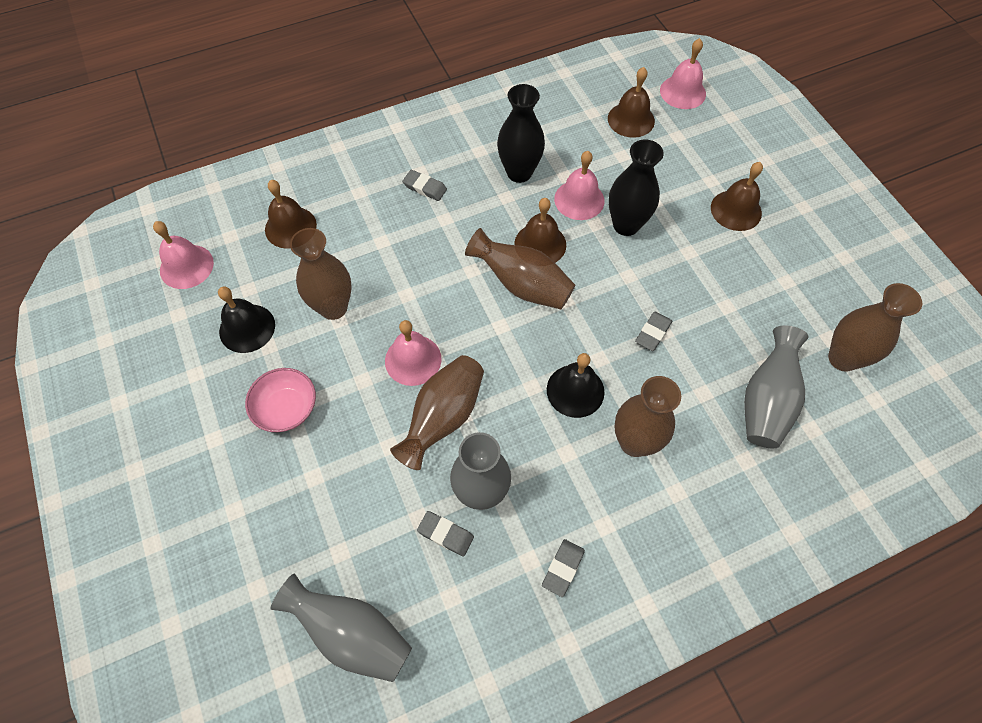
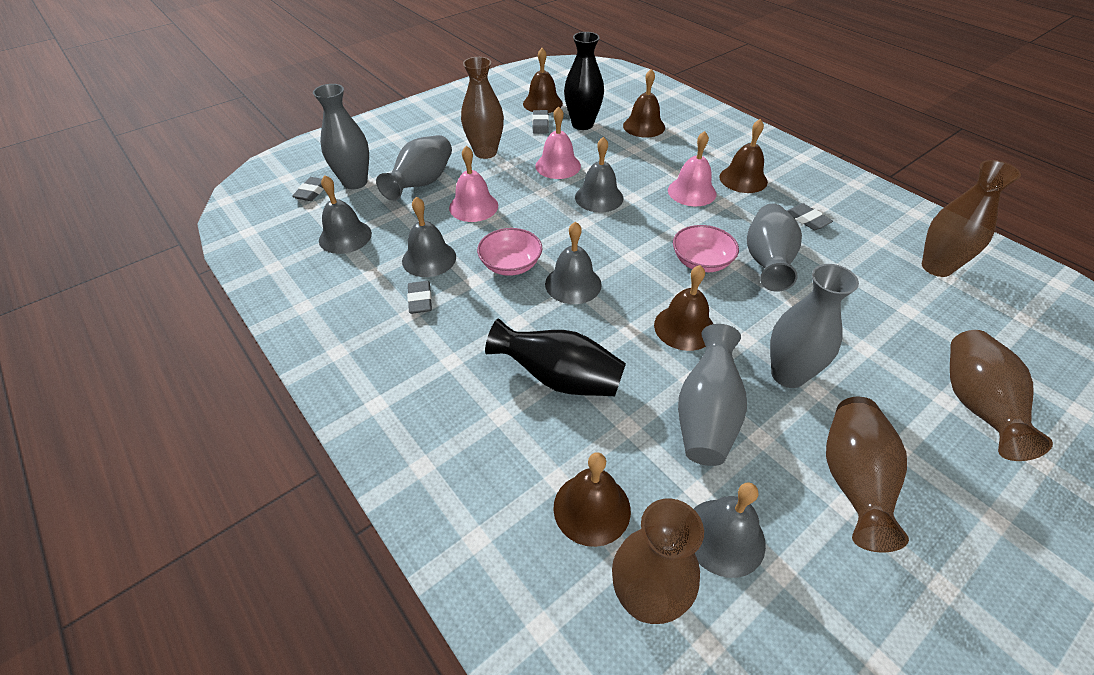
black bell: [218,287,275,353] [547,353,605,418] = 2 -> none = 0
brown bell: [265,180,317,249] [514,198,566,263] [608,67,655,138] [711,162,763,231] = 4 -> [523,48,563,113] [553,452,631,547] [623,69,665,138] [654,265,713,351] [720,119,768,193] = 5
grey bell: none = 0 -> [319,175,372,254] [402,197,456,277] [545,221,602,304] [575,137,623,212] [694,482,766,578] = 5
grey vase: [271,573,412,682] [450,432,511,510] [744,326,809,448] = 3 -> [313,84,369,189] [376,135,452,201] [678,324,747,466] [747,204,802,292] [770,264,859,388] = 5
pink bell: [153,221,214,289] [385,320,442,386] [554,151,605,220] [660,38,706,109] = 4 -> [449,146,498,222] [535,106,581,179] [668,131,716,206] = 3
pink bowl: [245,368,316,432] = 1 -> [477,228,542,276] [673,225,739,272] = 2

